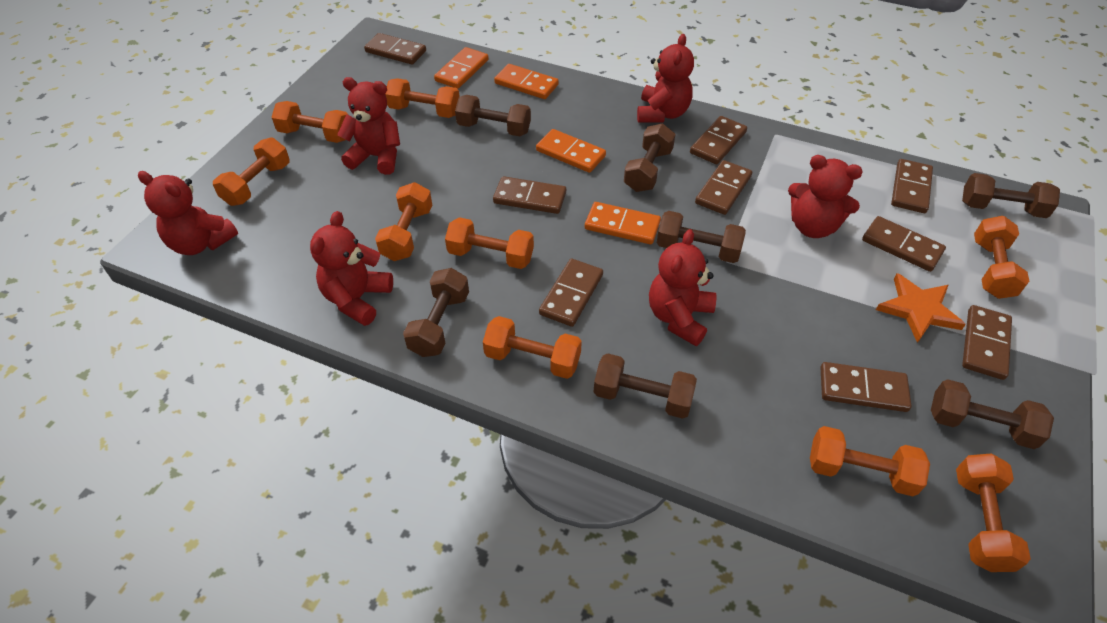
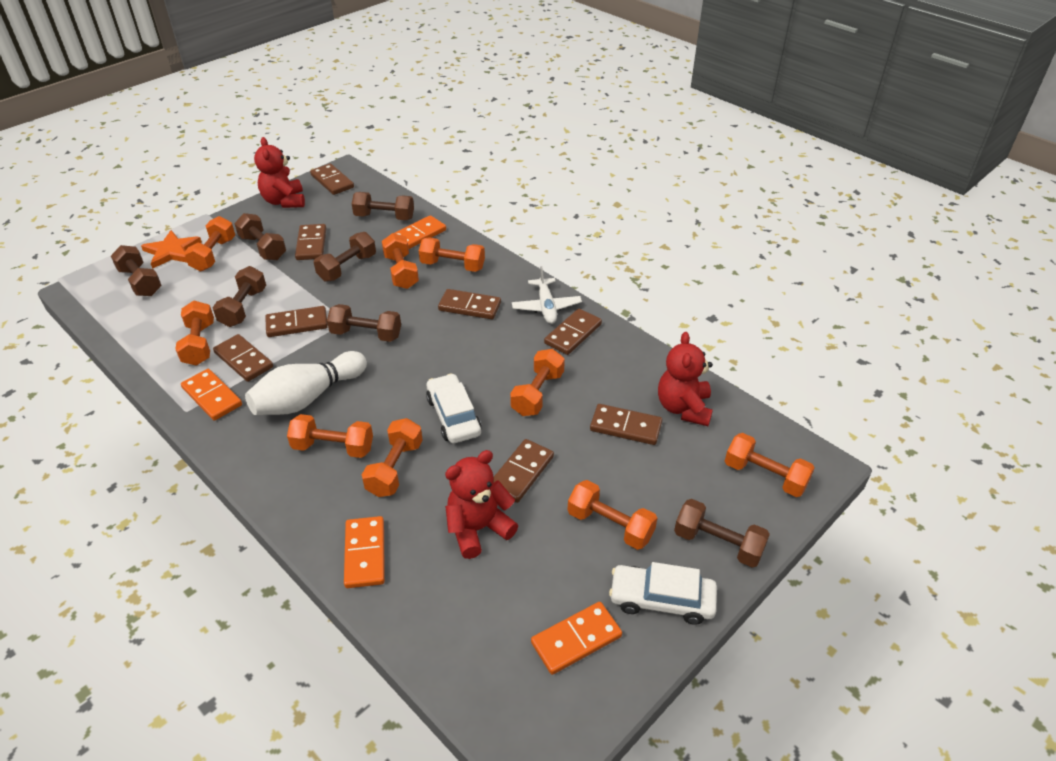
brown domino: [364,33,426,65] [493,176,566,214] [539,259,603,327] [690,116,747,164] [695,160,752,215] [820,362,911,412] [862,216,946,272] [891,159,933,213] [962,305,1012,380] = 9 -> [213,334,273,382] [265,306,328,337] [295,224,326,260] [310,163,354,195] [438,289,501,319] [493,439,554,503] [544,309,602,355] [590,404,662,445] = 8
red teddy bear: [138,171,238,255] [310,211,393,326] [337,77,400,175] [637,34,694,123] [649,229,716,346] [788,155,863,238] = 6 -> [254,137,305,208] [445,450,518,559] [658,332,713,426] = 3
white bowling pin: none = 0 -> [245,351,367,415] = 1
white car: none = 0 -> [426,373,482,443] [609,562,717,625] = 2
white plane: none = 0 -> [512,266,582,324] = 1

